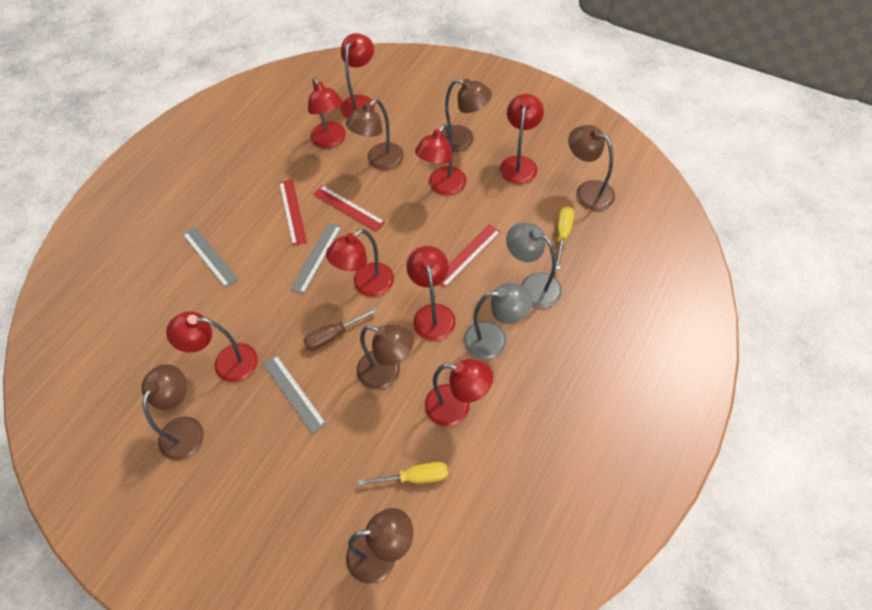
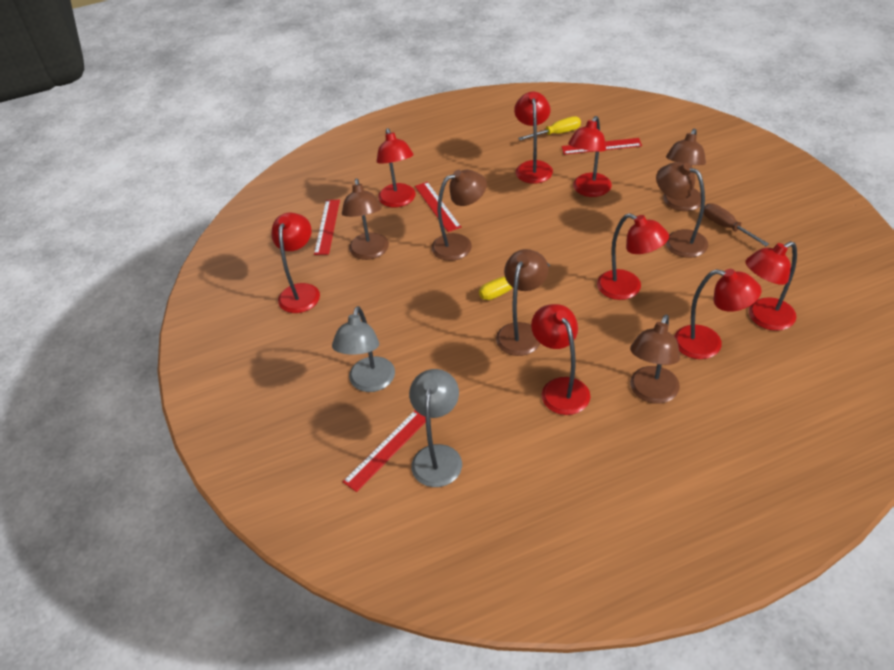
grey ruler: [183,227,238,288] [263,355,326,434] [290,223,342,294] = 3 -> none = 0
red ruler: [279,179,307,246] [313,185,385,232] [440,224,501,288] = 3 -> [314,200,340,255] [343,410,426,492] [415,182,461,232] [561,138,642,155] = 4

